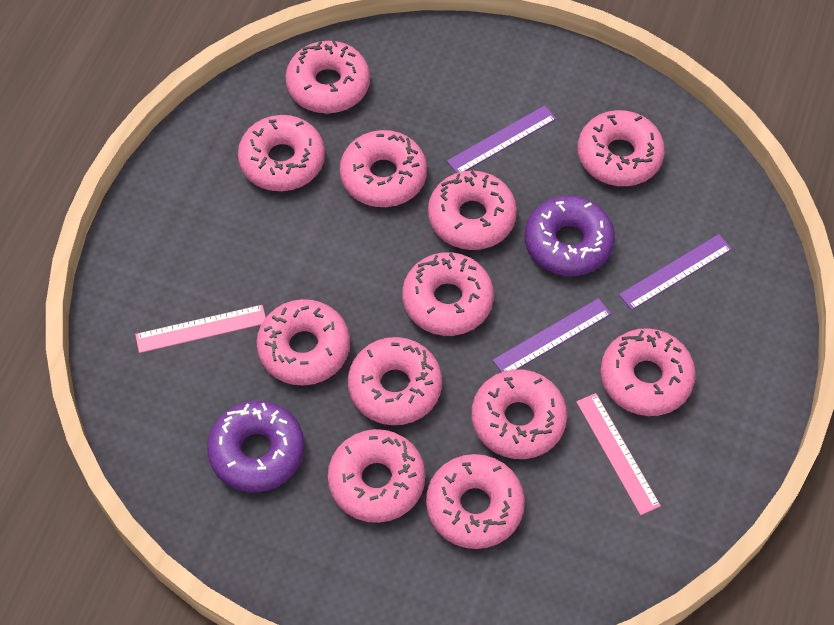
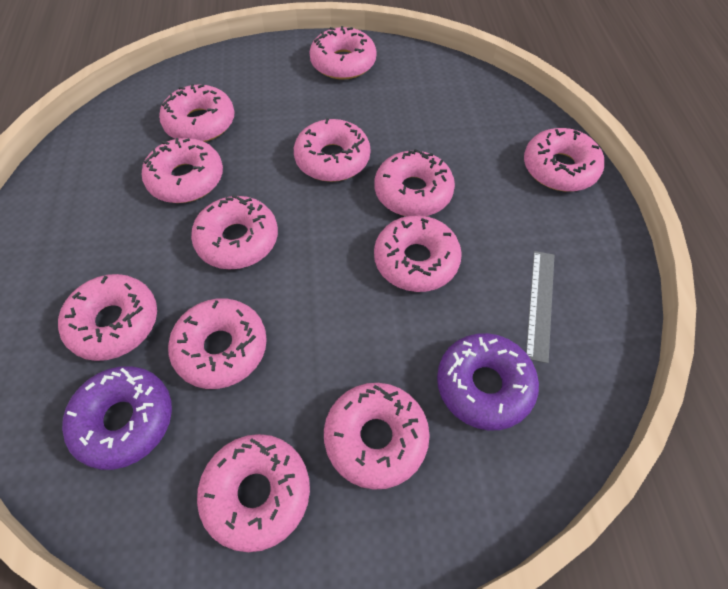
grey ruler: none = 0 -> [526,251,554,363] = 1
pink ruler: [135,305,266,353] [576,393,661,515] = 2 -> none = 0
purple ruler: [447,105,557,173] [492,298,611,372] [619,234,732,310] = 3 -> none = 0

